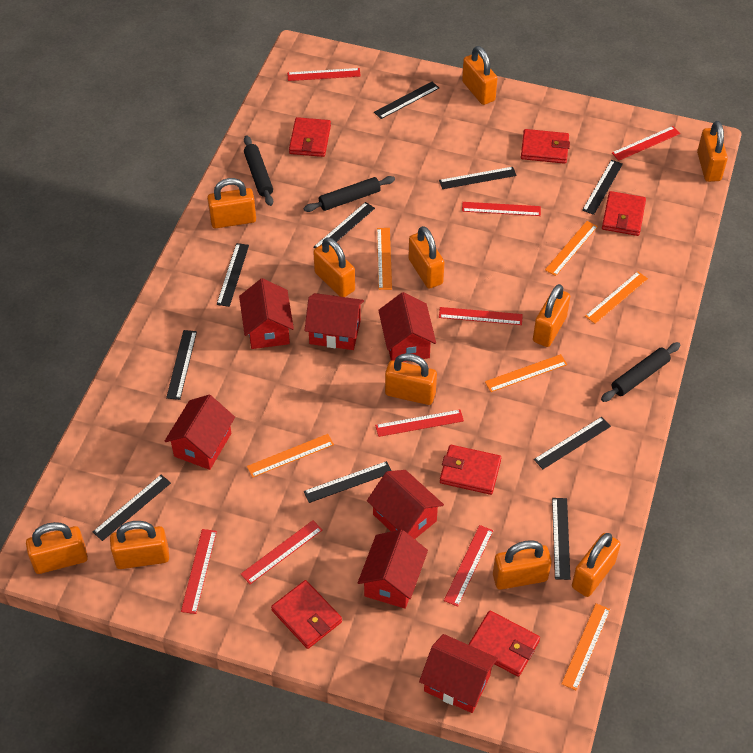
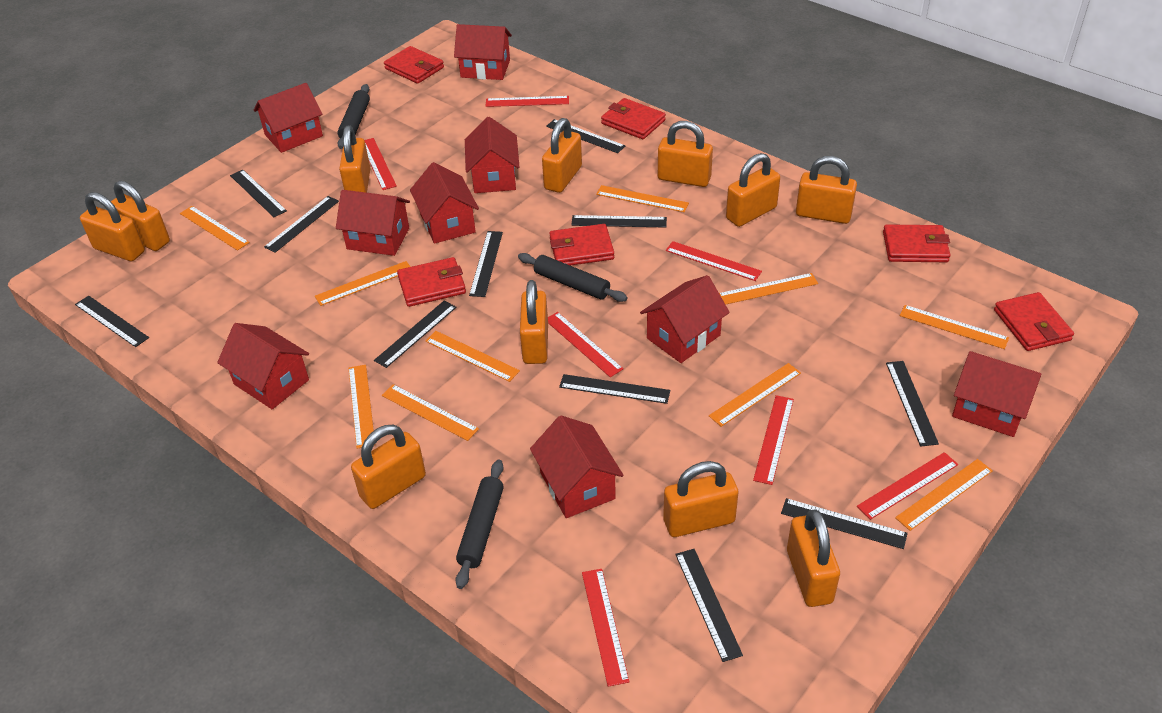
black ruler: [93,475,171,541] [166,330,197,400] [217,243,249,307] [304,461,392,503] [313,202,375,248] [374,81,439,119] [439,167,517,189] [534,417,611,469] [552,498,570,580] [582,160,623,215] = 10 -> [75,296,149,347] [230,170,287,217] [264,196,339,253] [374,301,456,368] [469,231,503,297] [546,119,625,153] [559,374,670,404] [571,215,667,228] [675,549,743,662] [781,498,908,549] [886,361,939,446] = 11
orange ruler: [247,434,334,478] [377,228,392,290] [485,354,567,392] [545,221,598,276] [562,603,610,691] [585,271,648,324] = 6 -> [180,206,250,251] [315,261,410,306] [349,365,374,449] [382,384,479,441] [426,331,520,382] [596,185,689,212] [709,363,801,427] [719,273,818,305] [895,459,993,531] [899,305,1009,349] = 10
red house: [165,395,235,470] [239,278,294,349] [304,293,364,350] [358,530,428,609] [367,470,444,539] [378,292,436,362] [419,634,498,713] = 7 -> [217,323,309,409] [254,83,323,153] [336,190,410,256] [410,162,479,244] [454,24,512,80] [465,117,519,193] [530,415,623,518] [640,275,730,363] [952,351,1041,437] = 9
red ruler: [181,529,217,614] [241,520,322,584] [287,68,361,81] [375,410,464,437] [439,307,523,325] [444,525,493,607] [462,202,541,216] [612,126,680,161] = 8 -> [364,138,397,190] [486,96,569,107] [548,312,624,377] [582,569,630,687] [666,241,762,281] [753,395,794,485] [857,452,958,520] = 7

